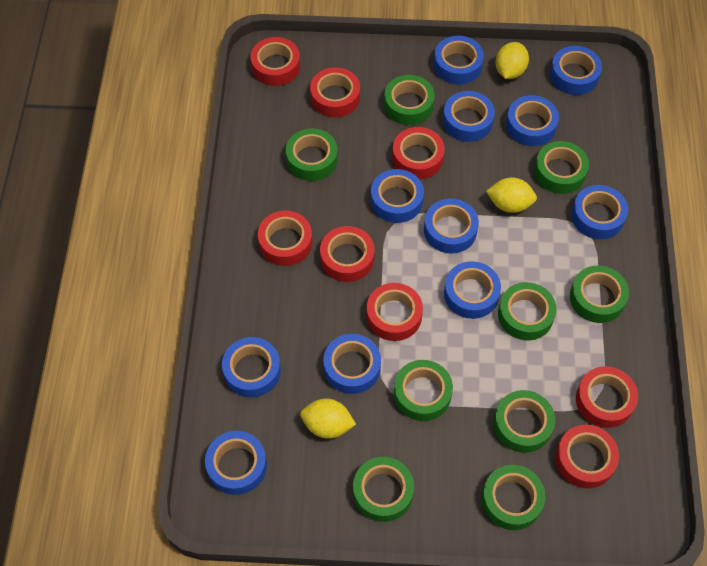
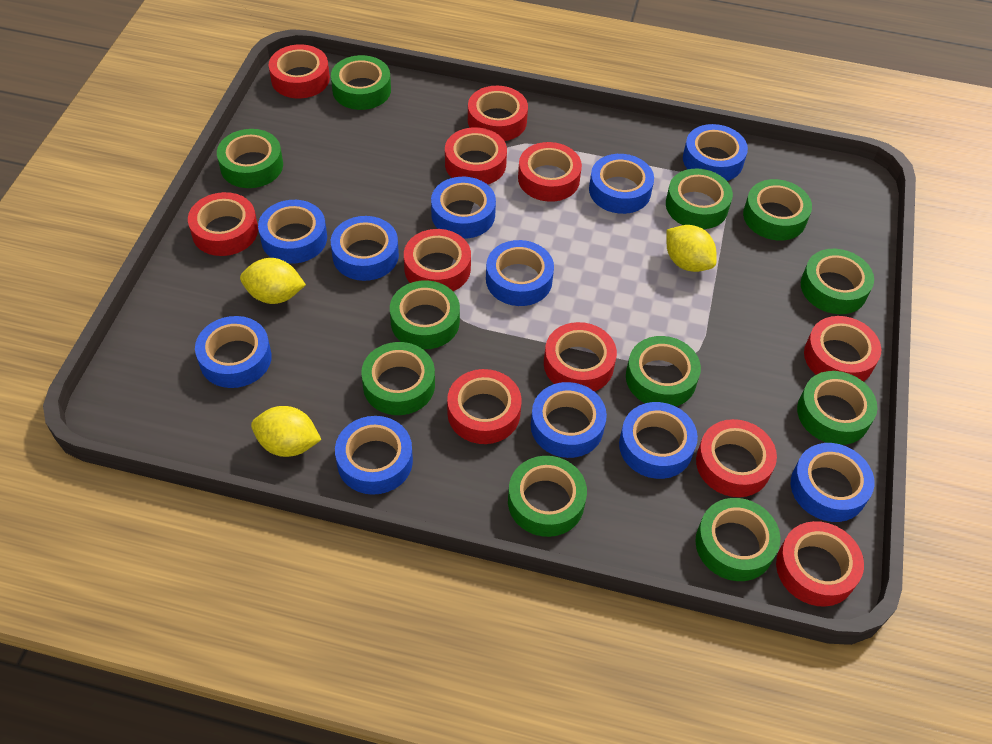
green tape: [286,128,338,181] [353,457,414,522] [384,75,435,125] [394,360,453,421] [482,465,545,530] [494,390,555,453] [498,282,557,340] [534,141,589,194] [570,265,629,323] = 9 -> [217,129,283,188] [331,55,391,110] [361,342,435,415] [390,280,460,349] [508,456,587,537] [626,336,701,406] [666,168,733,229] [695,498,780,581] [743,179,812,241] [797,371,878,445] [801,249,874,314] = 11
red tape: [250,37,300,86] [258,211,312,266] [310,67,360,117] [320,226,375,282] [366,283,423,341] [392,127,445,179] [555,425,619,488] [576,366,638,428] = 8 -> [188,192,258,256] [269,44,330,99] [404,229,471,291] [445,127,507,185] [447,369,522,444] [468,86,528,141] [518,142,582,202] [544,322,617,392] [696,419,777,497] [776,521,864,607] [804,316,881,382] = 11

